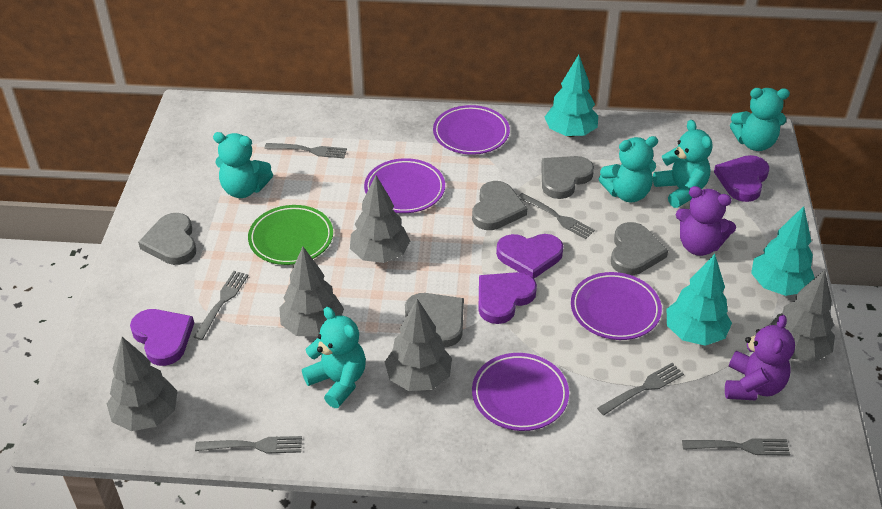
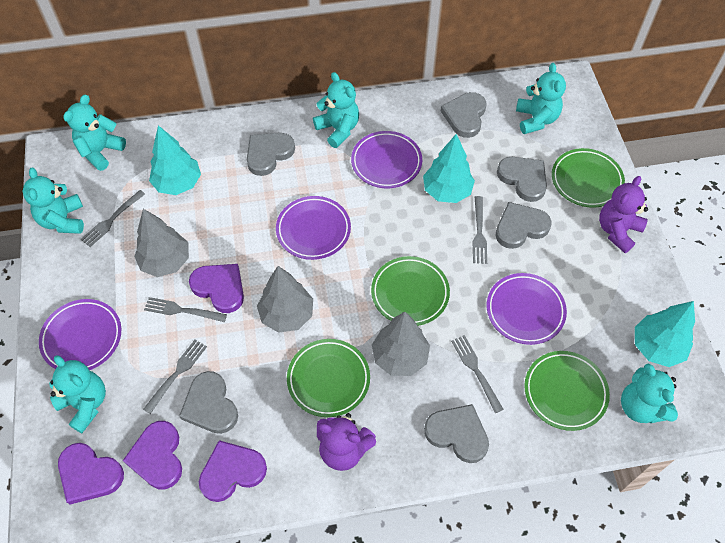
green plate: [248,205,333,265] = 1 -> [287,339,370,417] [371,256,450,326] [524,351,610,431] [552,148,625,208] = 4
grey fork: [194,271,249,340] [195,436,302,454] [265,143,347,158] [518,193,595,239] [597,363,684,415] [682,438,790,456] = 6 -> [80,190,145,247] [143,339,207,414] [144,297,227,322] [451,335,504,413] [473,196,487,264] = 5
grey heart: [138,213,196,265] [405,293,464,347] [472,181,527,230] [541,156,594,199] [611,222,668,275] = 5 -> [179,371,238,434] [247,133,295,176] [424,404,489,463] [441,92,486,138] [495,202,552,249] [497,157,547,202] = 6
grey tree: [107,337,178,431] [279,247,344,336] [350,175,410,263] [385,299,452,391] [770,270,835,362] = 5 -> [134,209,189,277] [257,266,313,333] [372,312,430,376] = 3
turquoise teddy bear: [213,132,273,198] [302,307,366,408] [599,136,658,202] [653,120,712,208] [730,88,790,151] = 5 -> [23,168,84,234] [49,355,106,433] [63,95,126,171] [313,72,359,148] [516,63,566,134] [621,363,678,423] = 6

